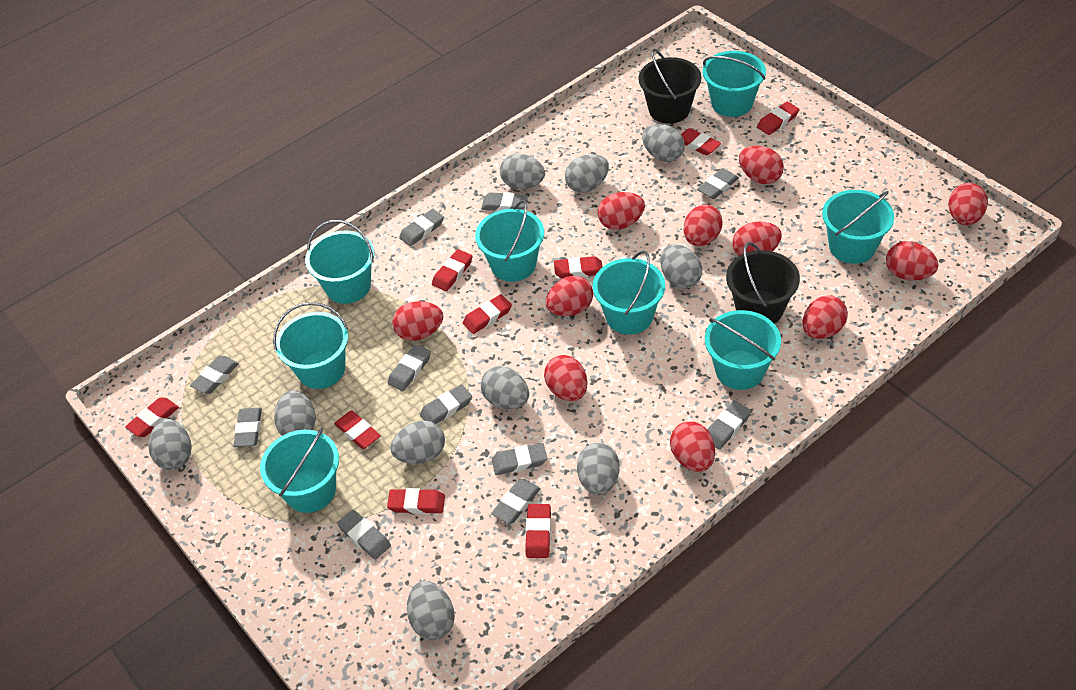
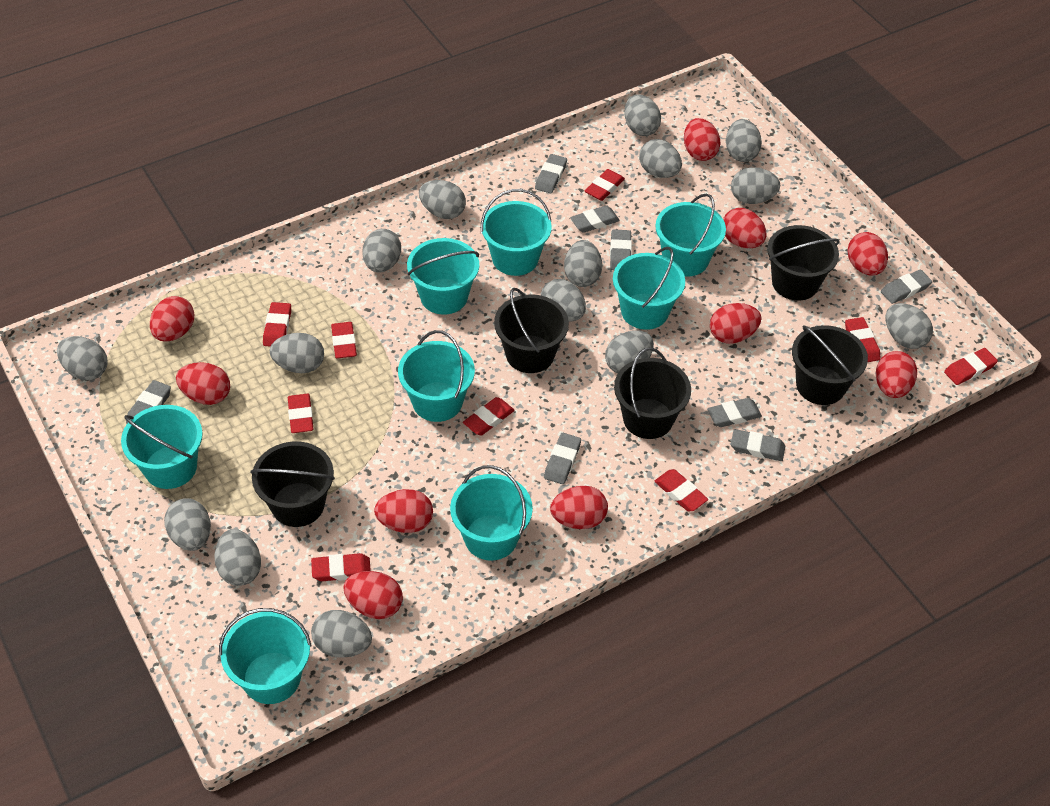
black bucket: [638,49,701,124] [726,242,800,324] = 2 -> [250,442,335,527] [494,288,569,373] [614,347,691,439] [767,225,840,301] [792,325,868,405] = 5
grey egg: [149,419,192,470] [274,390,316,436] [390,420,445,464] [407,581,455,640] [481,366,529,409] [500,154,545,189] [565,154,609,192] [577,443,619,495] [642,124,685,162] [660,244,702,289] = 10 -> [57,336,108,380] [164,498,211,551] [215,529,261,586] [270,333,324,373] [311,610,372,658] [362,229,401,273] [419,180,466,219] [541,279,586,322] [564,240,602,287] [605,330,654,373] [624,94,661,136] [639,139,682,178] [726,119,762,162] [731,167,780,204] [886,303,933,349] = 15
grey eraser: [190,356,239,394] [233,407,262,447] [337,510,391,560] [388,344,431,391] [399,209,444,246] [420,384,472,424] [481,192,528,212] [491,479,541,524] [492,443,547,475] [697,168,739,199] [707,400,751,450] = 11 -> [126,380,171,423] [535,154,567,193] [544,433,581,484] [570,205,620,233] [610,229,632,270] [707,398,762,427] [731,429,785,461] [881,270,932,304] = 8
red egg: [392,301,443,341] [544,355,587,401] [546,276,593,316] [598,192,645,230] [670,422,715,472] [684,204,723,246] [732,222,782,256] [739,146,784,184] [802,295,848,339] [886,241,939,281] [948,183,988,225] = 11 -> [150,296,194,342] [176,362,230,405] [343,571,403,619] [374,489,433,533] [550,486,608,529] [684,118,721,161] [710,303,761,344] [723,208,767,248] [847,232,888,276] [876,351,917,398] = 10

